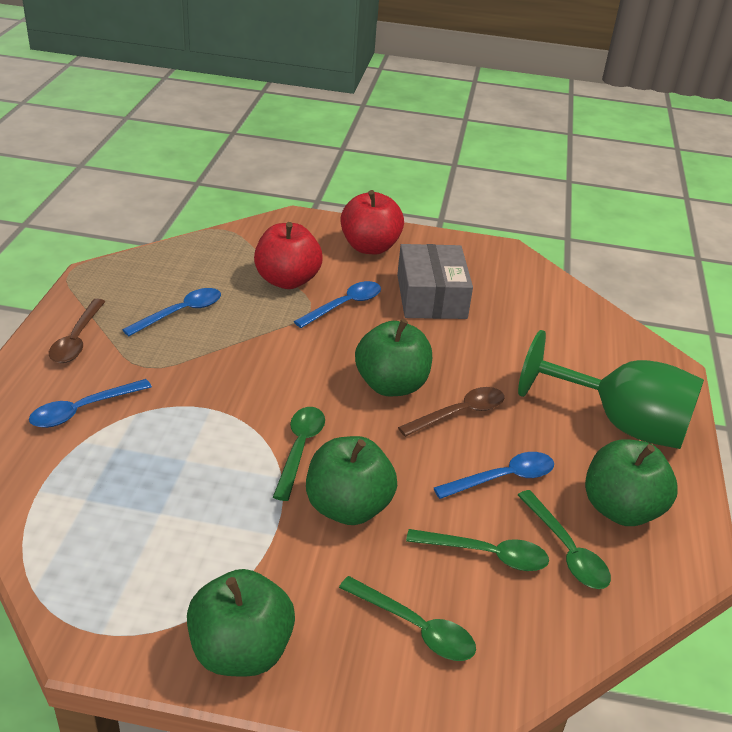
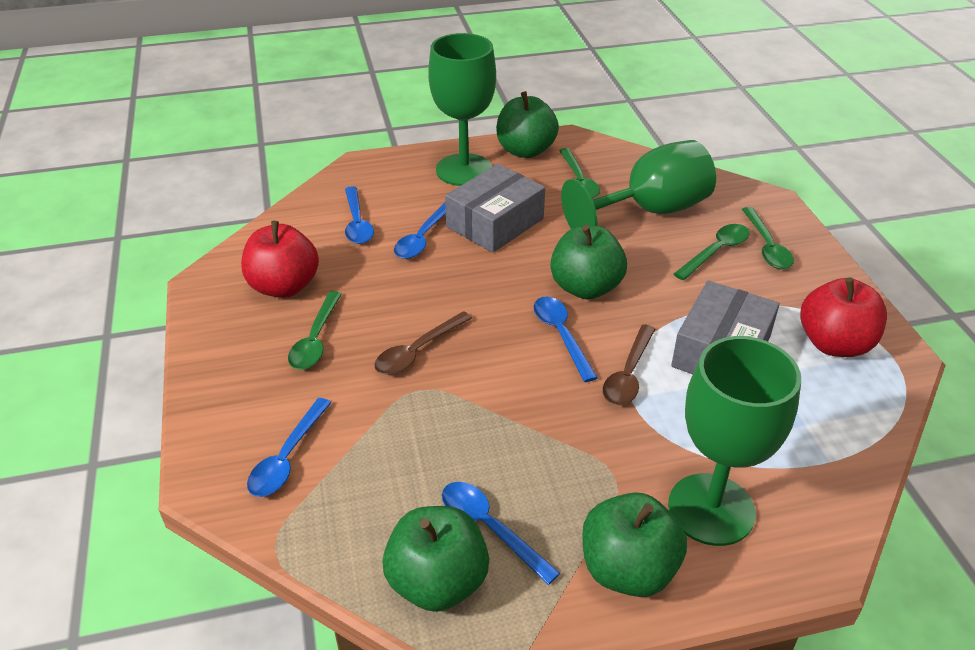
blue spoon: [29,379,152,428] [122,288,221,336] [294,281,381,328] [434,452,554,499] = 4 -> [247,398,331,497] [345,186,374,244] [394,203,446,259] [442,482,560,585] [534,297,598,382] = 5
green goblet: [518,330,704,449] = 1 -> [428,33,496,186] [561,140,716,229] [668,336,801,546] = 3
grey box: [397,244,473,319] = 1 -> [445,164,545,253] [671,281,780,374] = 2

